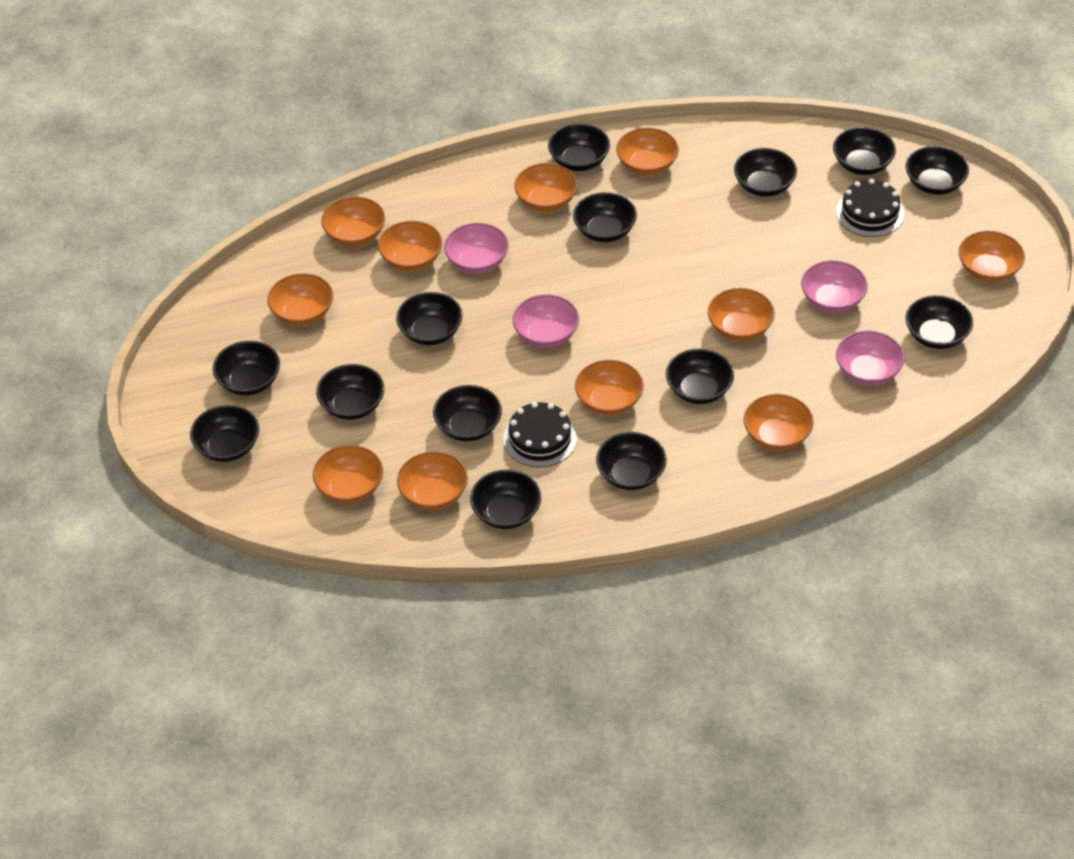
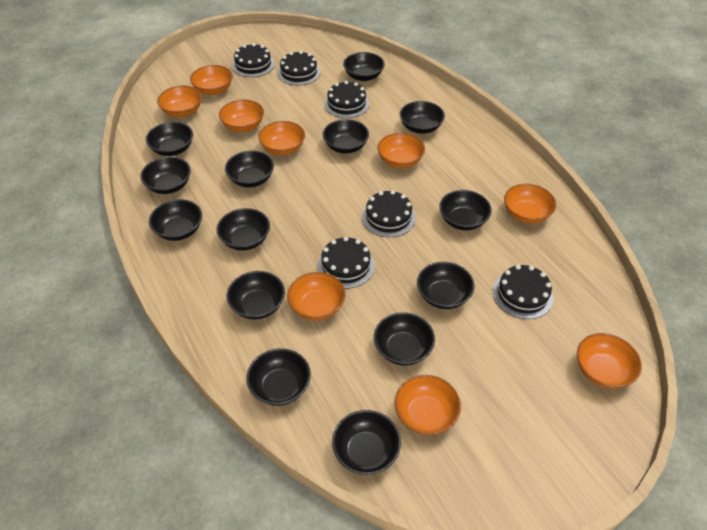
black cake: [504,402,577,467] [836,179,904,237] = 2 -> [232,43,275,77] [277,51,321,86] [317,237,375,289] [324,81,370,118] [362,190,416,237] [493,265,553,319] = 6
orange bowl: [267,273,333,326] [313,445,383,504] [321,197,385,247] [378,221,443,272] [397,451,468,510] [514,163,578,212] [575,360,644,416] [616,128,679,176] [708,288,775,341] [744,394,814,451] [959,231,1025,282] = 11 -> [157,86,202,117] [190,65,233,95] [219,99,264,132] [258,121,305,155] [287,272,346,321] [377,133,425,168] [395,375,461,435] [504,184,556,224] [577,333,642,389] = 9
pink bowl: [444,223,509,274] [513,294,579,348] [801,260,868,313] [836,331,905,386] = 4 -> none = 0

